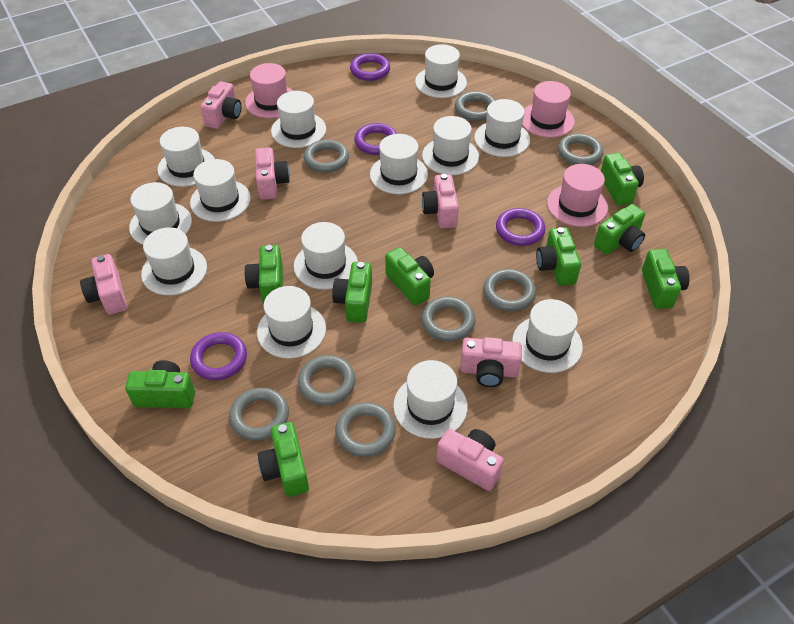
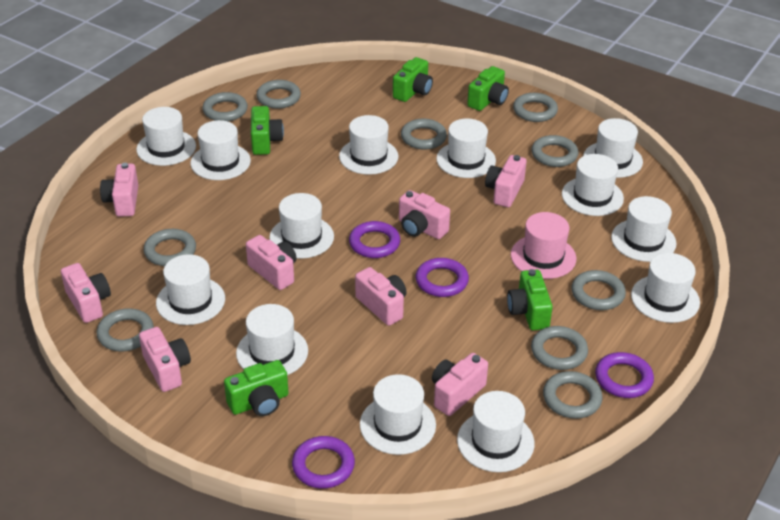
green camera: [125,360,195,408] [245,245,283,304] [258,422,309,497] [332,262,372,323] [385,247,434,306] [536,227,581,286] [594,204,645,255] [601,153,644,206] [642,249,690,309] = 9 -> [224,360,288,416] [251,106,284,155] [393,57,433,102] [467,66,509,111] [507,269,553,330] = 5
grey ring: [229,388,289,441] [298,355,355,406] [304,140,349,173] [335,402,396,457] [421,296,476,342] [455,91,496,121] [483,269,536,312] [558,134,603,165] = 8 -> [97,308,154,352] [144,229,196,266] [202,92,248,121] [256,80,301,109] [401,119,447,150] [513,93,558,122] [531,326,588,370] [532,135,578,167] [543,371,603,419] [572,270,626,310] = 10
pink camera: [80,254,127,315] [200,81,241,129] [255,147,290,200] [422,174,459,228] [436,429,504,491] [460,337,522,387] = 6 -> [61,263,111,323] [100,163,138,217] [139,327,191,392] [246,235,297,290] [355,267,407,326] [399,190,450,239] [432,353,488,416] [485,155,526,207] = 8
pink hat: [245,63,293,118] [522,81,575,138] [547,164,608,227] = 3 -> [511,212,576,279] = 1

